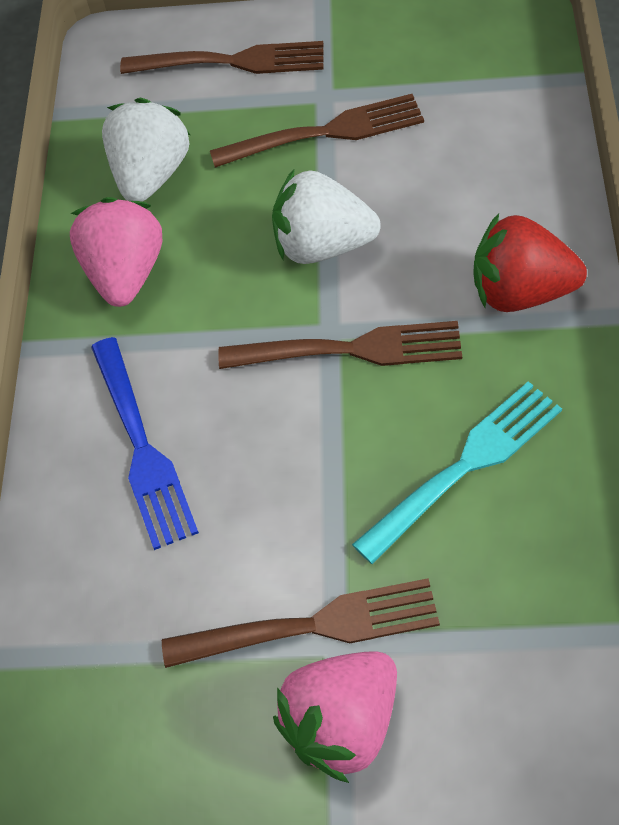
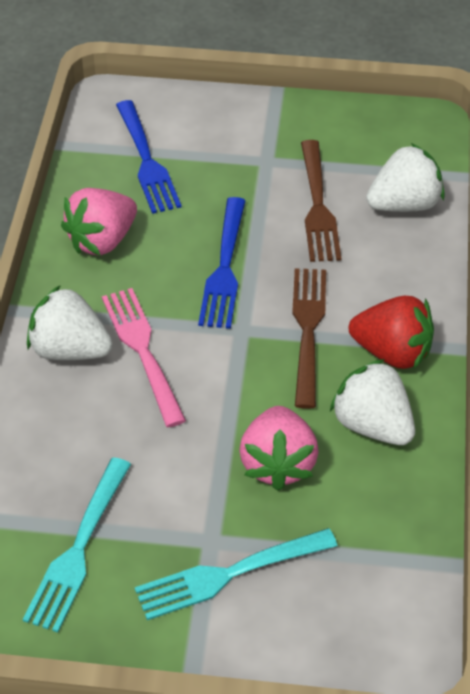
blue fork: [91,337,199,550] = 1 -> [116,100,181,214] [198,197,246,329] = 2
brown fork: [120,41,324,74] [162,578,440,668] [210,94,424,168] [218,321,462,369] = 4 -> [292,268,326,409] [301,140,341,262] = 2
pink fork: none = 0 -> [102,288,186,427] = 1
turquoise fork: [352,381,562,564] = 1 -> [23,457,131,633] [135,528,337,620] = 2
white strawberry: [102,98,190,202] [272,169,381,264] = 2 -> [27,285,113,360] [330,359,415,445] [366,143,445,212] = 3

